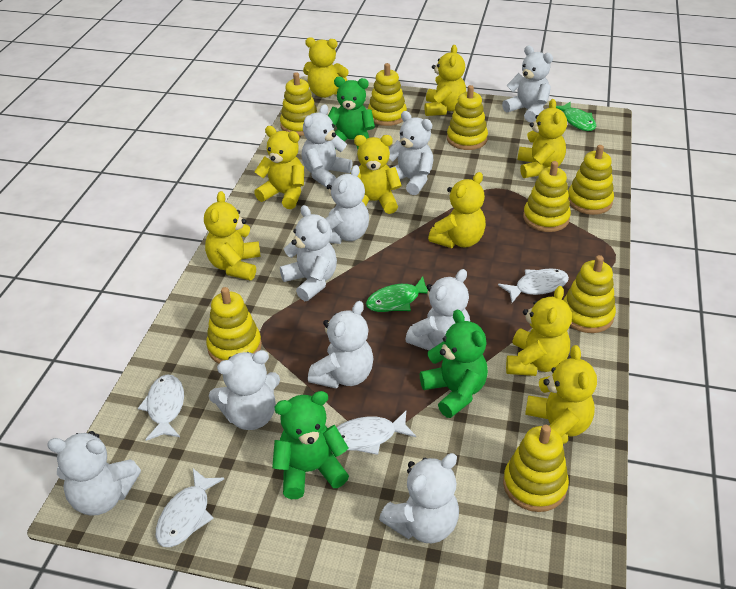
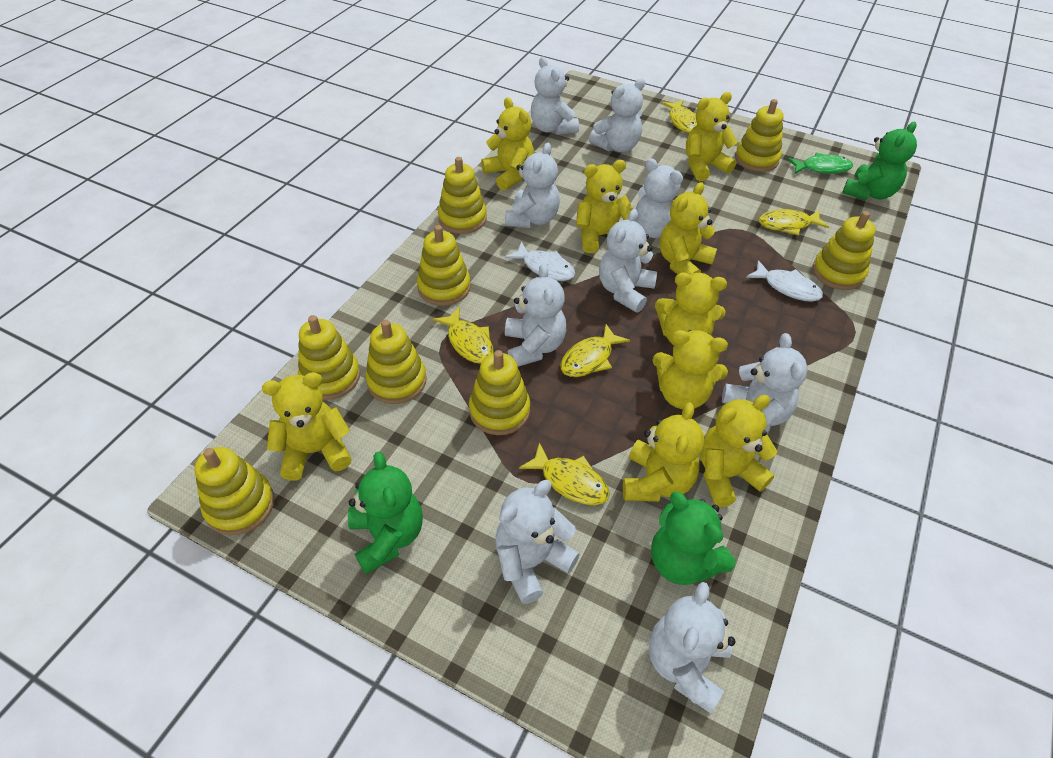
green fish: [366,276,428,312] [556,102,596,131] = 2 -> [787,153,853,174] = 1
white fish: [138,375,184,441] [156,469,224,547] [336,411,416,455] [498,268,569,303] = 4 -> [505,242,575,281] [746,260,823,302] = 2
white teddy bear: [47,431,141,516] [209,350,280,430] [280,205,337,301] [302,104,352,188] [308,301,373,388] [325,165,369,244] [379,453,459,543] [389,111,433,195] [405,269,470,350] [502,46,553,122] = 10 -> [495,480,580,604] [505,143,560,228] [505,263,566,367] [531,57,579,135] [589,78,645,152] [599,209,657,313] [636,158,683,238] [649,582,735,714] [722,333,808,432] = 9
yellow fish: none = 0 -> [433,307,493,364] [519,442,610,505] [560,324,630,377] [662,100,697,133] [759,209,829,236] = 5

